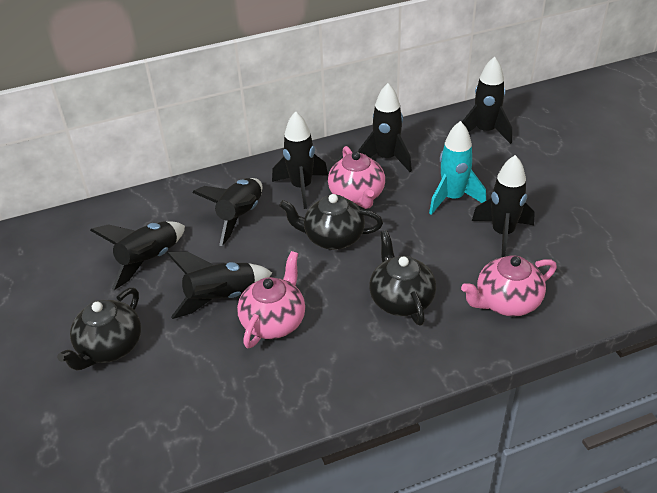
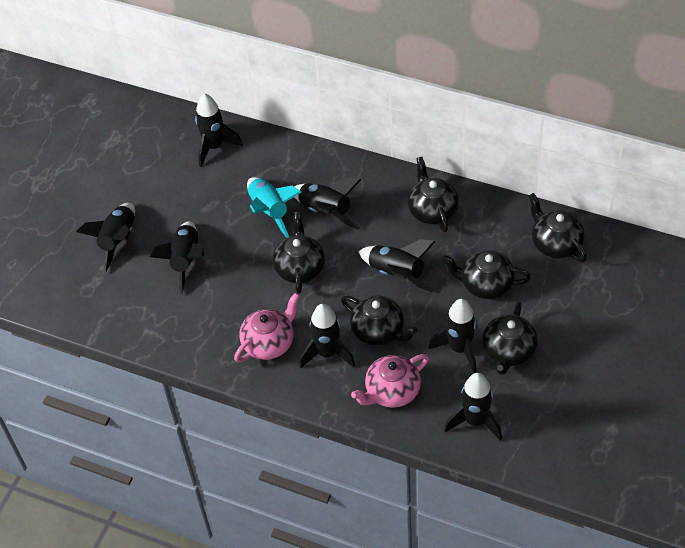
black rocket: [90,222,185,290] [167,252,272,319] [192,178,262,246] [272,111,328,209] [358,83,412,172] [462,56,512,144] [472,155,535,257] = 7 -> [76,203,135,273] [150,221,204,294] [195,93,243,167] [294,178,361,229] [299,304,355,368] [358,239,436,293] [428,299,477,373] [444,373,502,441] = 8
black teapot: [57,288,141,371] [279,194,383,250] [369,230,436,326] = 3 -> [273,212,325,294] [341,295,418,346] [408,157,459,232] [441,250,531,299] [482,302,538,375] [529,193,587,262] = 6
pink teapot: [237,251,305,348] [328,146,385,209] [461,256,557,317] = 3 -> [234,293,300,362] [351,354,429,408] = 2

